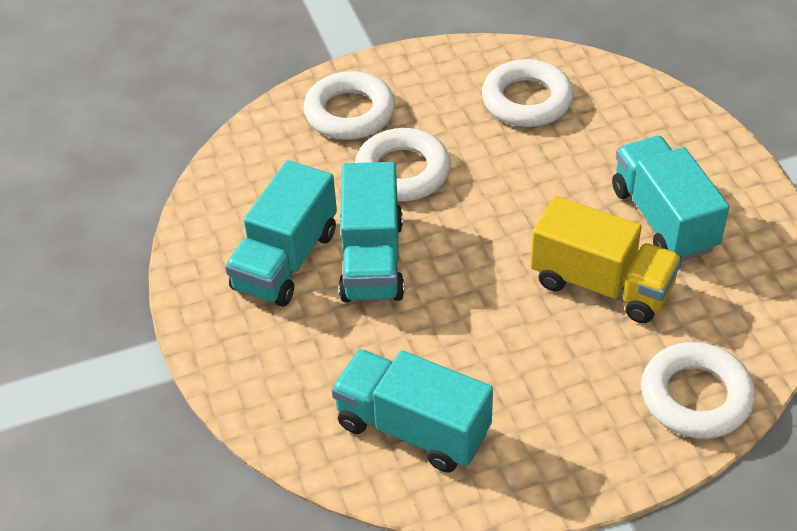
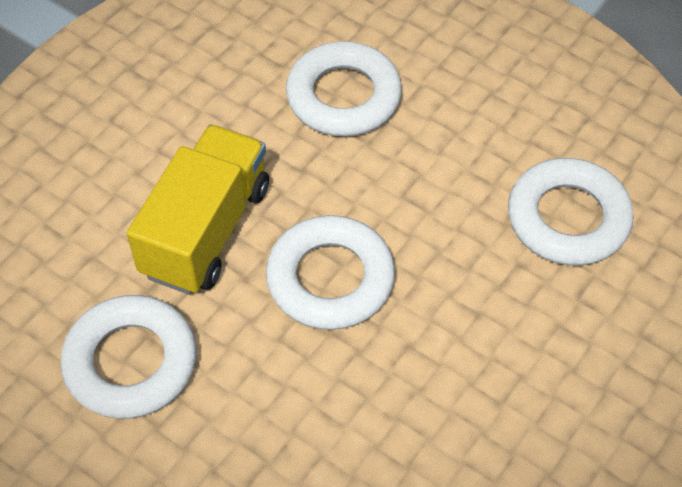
turquoise truck: [225,160,337,307] [331,349,493,473] [339,162,404,302] [612,136,729,261] = 4 -> none = 0

